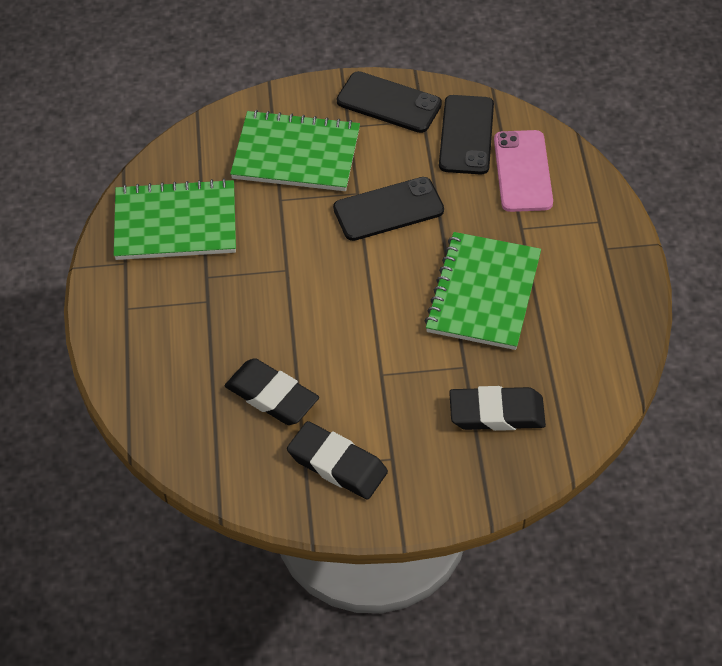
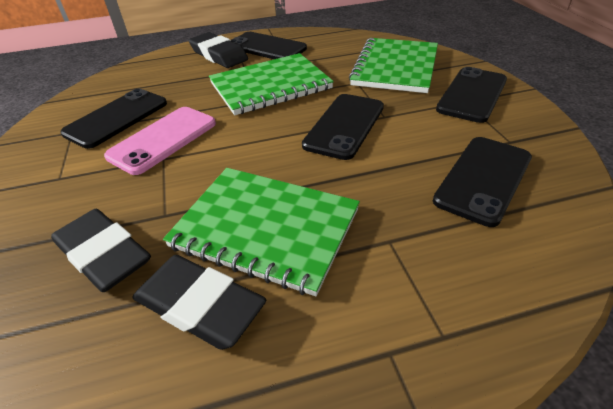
black phone: [333,177,444,241] [337,71,442,133] [439,95,494,175] = 3 -> [60,88,167,149] [231,32,307,59] [302,94,384,160] [433,137,532,227] [436,67,507,123] = 5

